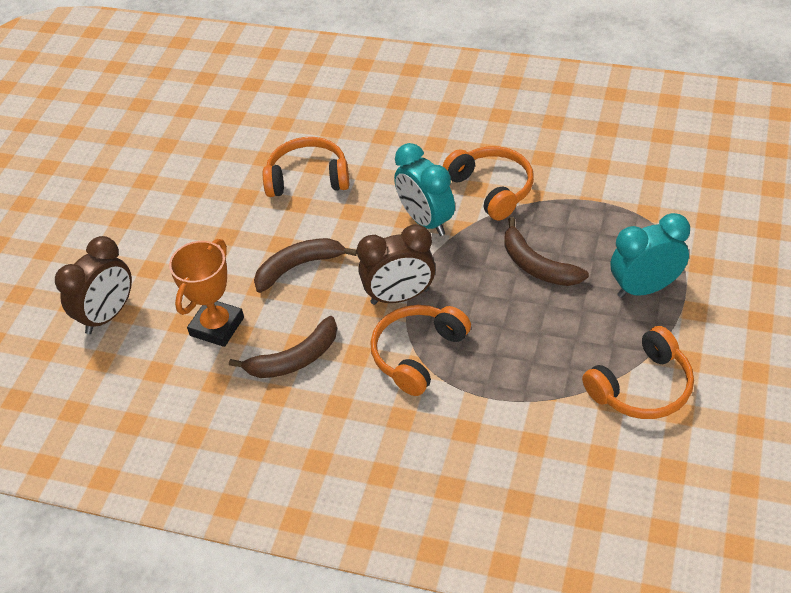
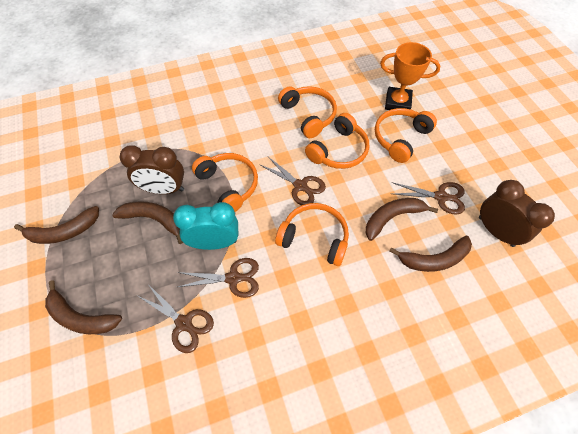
brown banana: [229,316,337,378] [254,238,357,293] [504,217,589,286] = 3 -> [14,206,99,244] [45,280,122,334] [112,201,183,244] [366,198,438,241] [389,236,472,272] = 5
brown scissors: none = 0 -> [138,283,214,353] [178,258,259,298] [259,157,326,205] [392,182,465,214] = 4
orange headphones: [263,137,349,197] [370,305,471,396] [443,146,534,221] [582,326,694,419] = 4 -> [192,153,258,212] [275,203,349,266] [278,86,337,138] [305,113,369,169] [375,108,437,163] = 5
turquoise clock: [394,143,455,236] [611,213,690,298] = 2 -> [173,202,238,250] = 1

